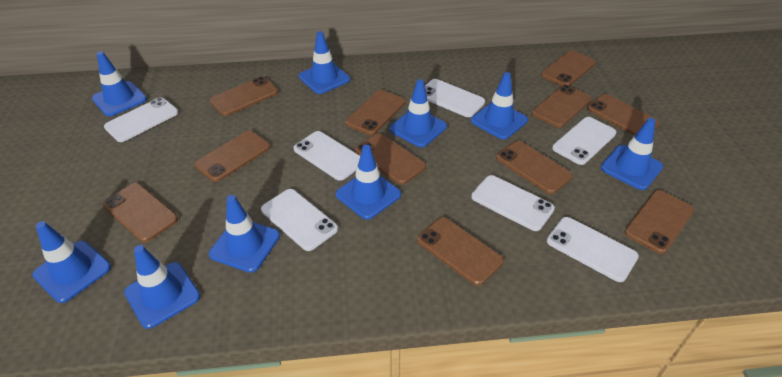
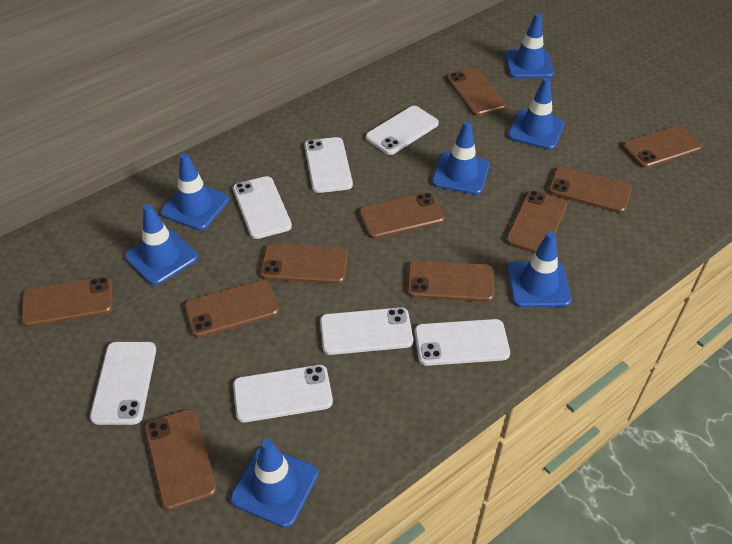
blue traffic cone: [32,221,111,303] [92,51,147,117] [124,245,200,329] [209,195,280,273] [299,31,350,94] [336,145,401,220] [389,79,447,147] [471,72,528,140] [601,118,663,190] = 9 -> [125,204,198,285] [161,153,229,231] [230,439,318,528] [432,121,489,195] [505,13,554,78] [507,232,571,307] [508,78,565,150] = 7
brown phone: [103,183,178,242] [195,131,270,182] [210,77,278,116] [346,90,406,135] [355,133,426,185] [417,217,504,286] [496,141,573,194] [532,85,591,128] [541,50,596,86] [587,94,660,135] [624,190,694,254] = 11 -> [21,277,113,327] [144,409,217,511] [185,280,279,338] [260,244,348,284] [359,193,445,239] [407,261,494,302] [447,68,506,116] [506,190,567,253] [548,167,632,213] [622,125,702,168] = 10

